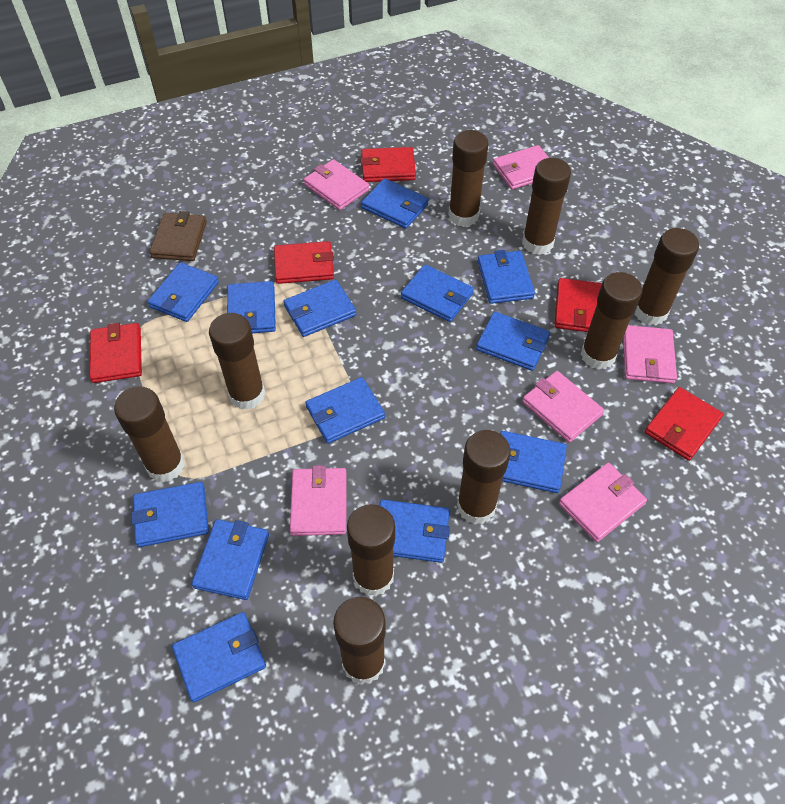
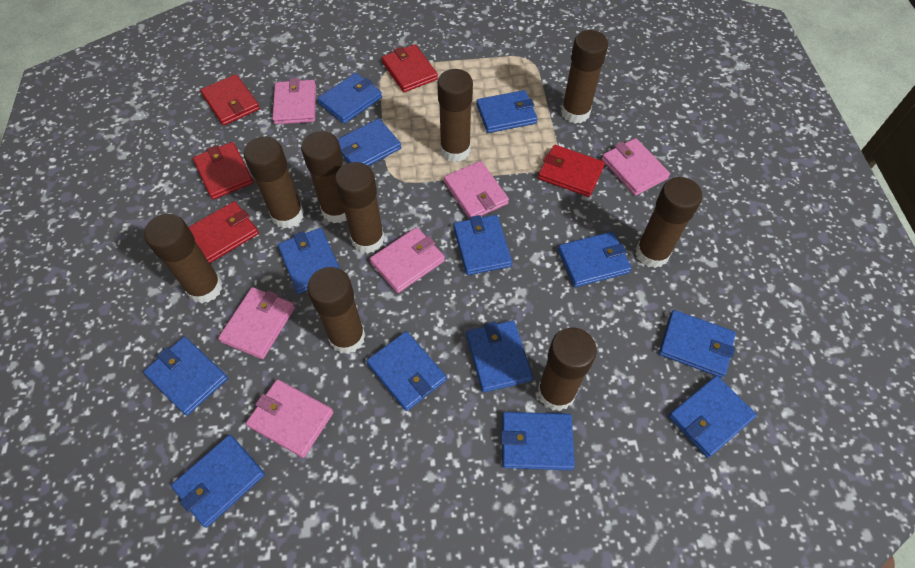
brown wallet: [150,211,207,261] = 1 -> none = 0

